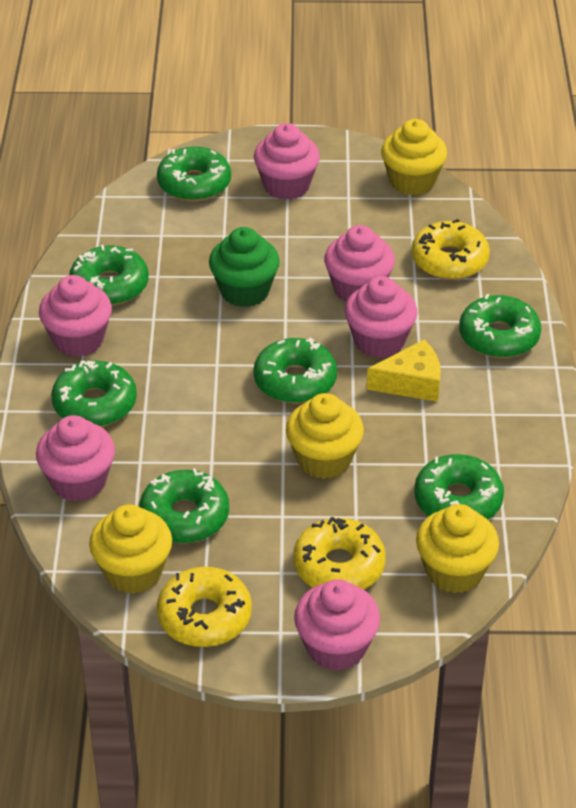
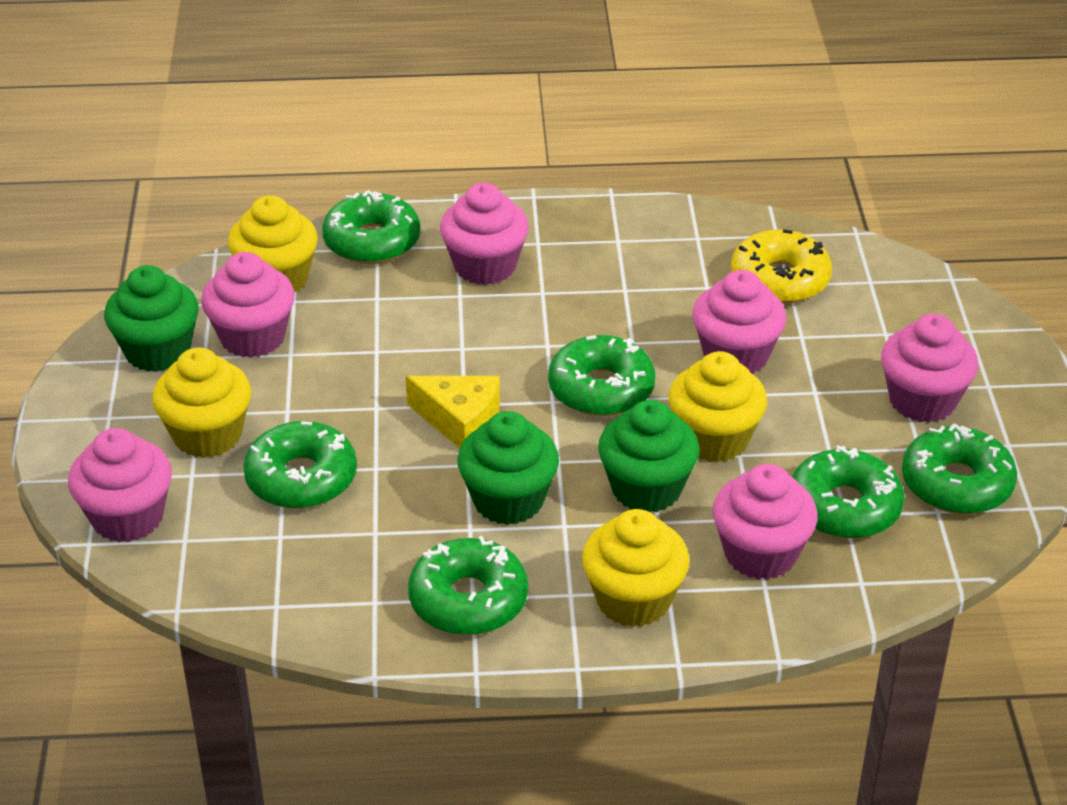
green cupcake: [209,227,280,307] = 1 -> [104,265,199,372] [457,411,559,525] [598,400,700,512] = 3
green donut: [51,360,137,427] [69,245,149,305] [139,468,229,543] [157,146,231,201] [253,338,337,403] [414,454,504,520] [459,294,541,358] = 7 -> [243,421,357,509] [322,190,421,264] [408,536,528,635] [548,335,655,416] [792,445,905,538] [902,423,1017,514] = 6
yellow donut: [157,567,252,647] [293,517,386,590] [411,219,490,280] = 3 -> [731,229,832,303] = 1

